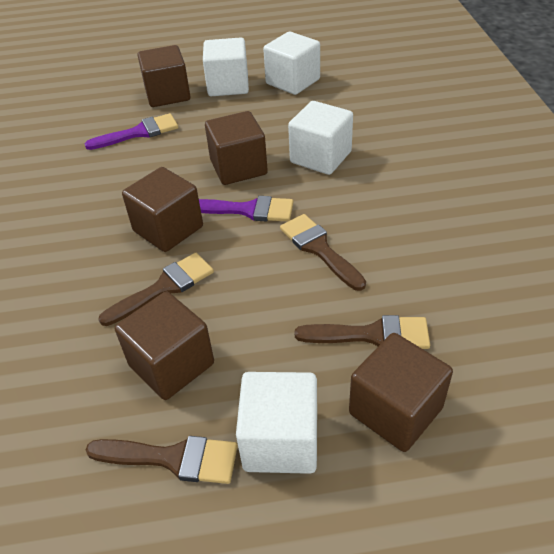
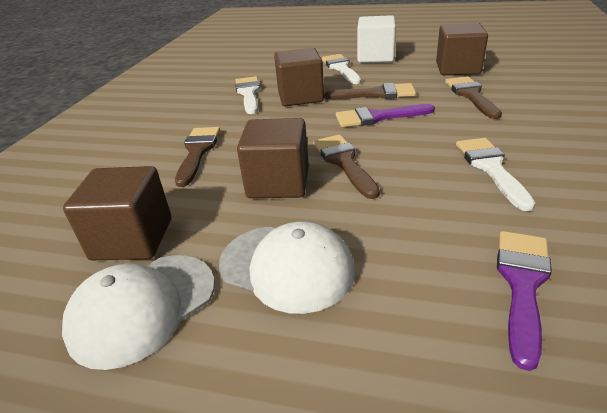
brown cube: [115,292,214,400] [122,167,203,252] [137,45,191,107] [205,111,268,185] [349,333,453,452] = 5 -> [63,166,171,260] [237,118,309,198] [274,48,324,106] [436,23,488,75] = 4
white brush: none = 0 -> [236,76,260,114] [322,54,361,84] [456,138,536,211] = 3
white cap: none = 0 -> [62,255,215,370] [219,221,355,314] = 2
white cube: [203,37,249,96] [236,372,317,474] [263,32,320,95] [288,101,353,175] = 4 -> [357,15,396,63] = 1

